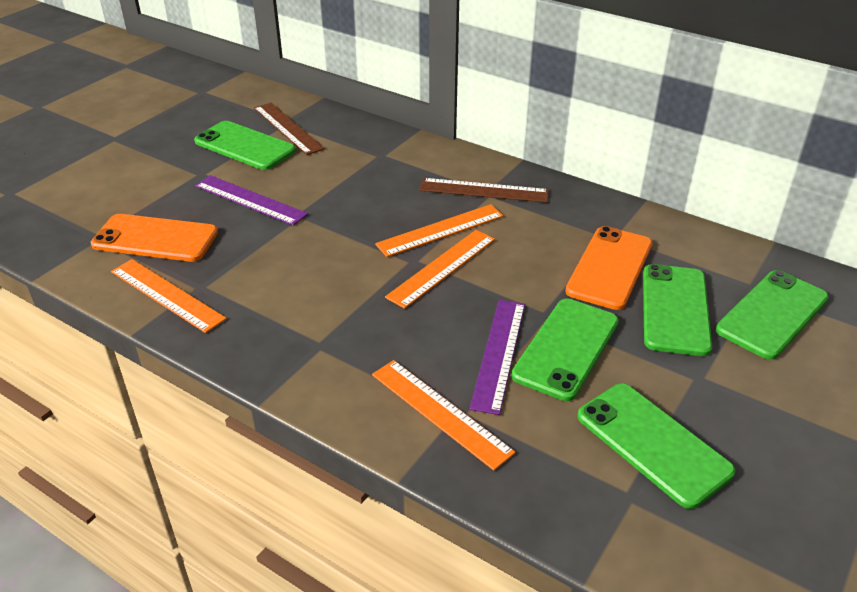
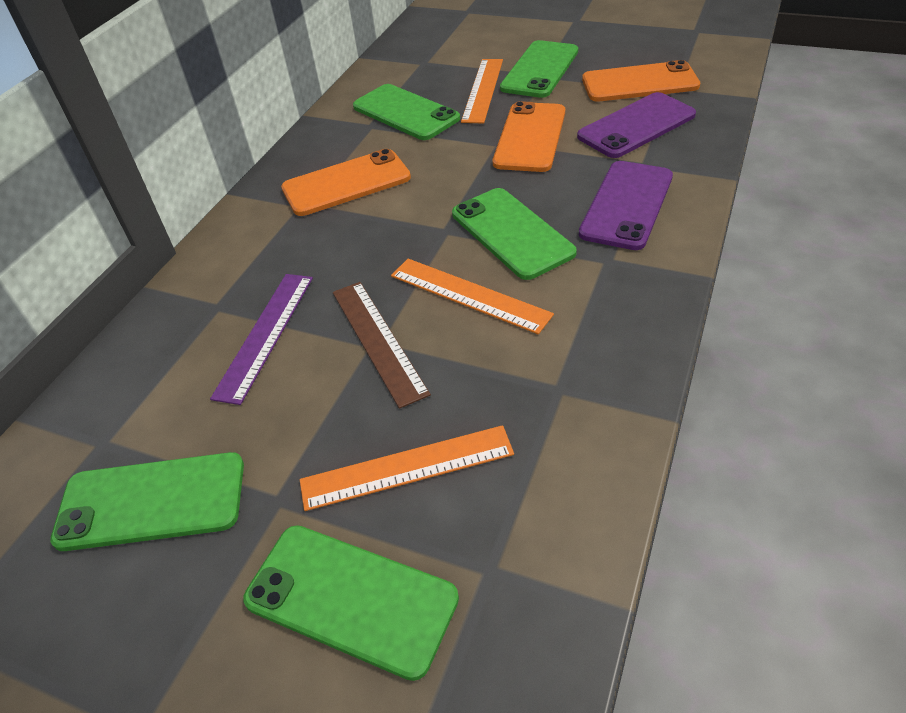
brown ruler: [254,103,325,155] [420,178,549,203] = 2 -> [333,282,431,409] = 1
orange phone: [91,214,218,262] [565,226,652,310] = 2 -> [281,149,411,216] [493,101,565,172] [582,60,700,102] = 3
orange ruler: [111,259,227,333] [372,360,516,471] [375,204,504,257] [385,230,495,309] = 4 -> [300,425,514,511] [391,259,554,334] [461,59,503,124] = 3
purple phone: none = 0 -> [577,92,696,158] [579,161,673,250] = 2
purple ruler: [195,175,308,226] [470,300,525,415] = 2 -> [210,274,313,405] = 1

